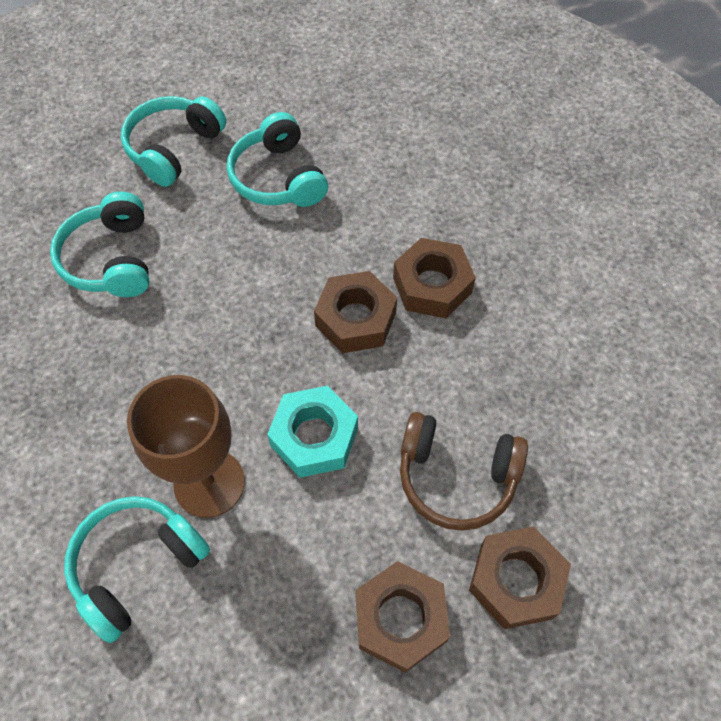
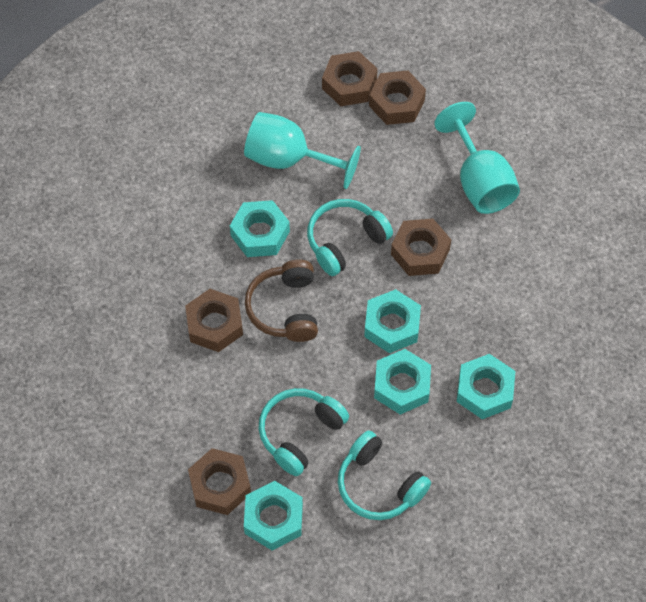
brown goblet: [127,375,245,518] = 1 -> none = 0
brown nut: [314,271,397,353] [356,561,450,673] [393,238,476,318] [469,526,571,629] = 4 -> [185,289,243,352] [188,448,251,515] [322,51,378,106] [369,70,426,125] [391,218,451,276] = 5
turquoise goblet: none = 0 -> [244,112,361,189] [434,102,520,214] = 2
turquoise headphones: [50,192,150,297] [64,496,210,643] [121,96,226,187] [227,112,328,207] = 4 -> [258,388,349,476] [307,199,393,276] [338,430,431,520] = 3
turquoise nut: [267,386,358,478] = 1 -> [230,200,290,257] [244,481,303,550] [364,289,421,353] [374,349,431,415] [457,354,515,419] = 5

